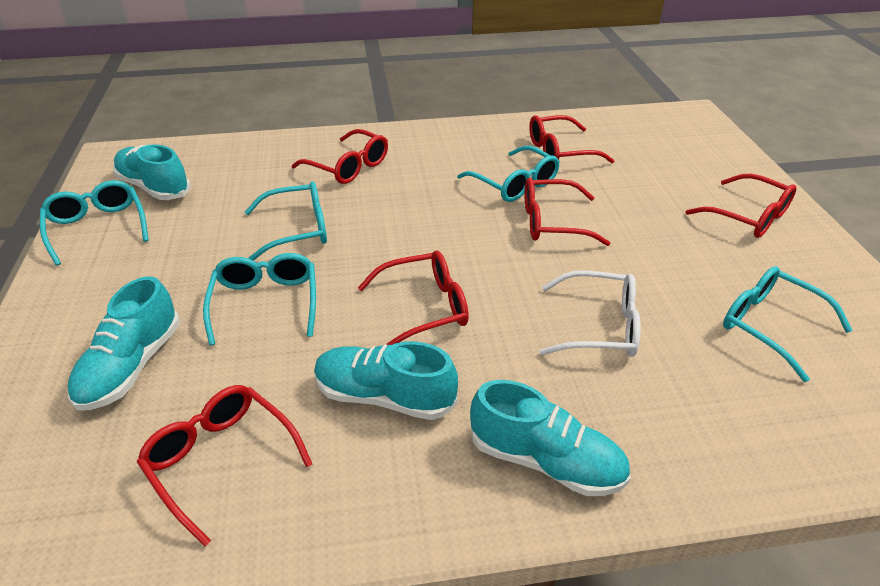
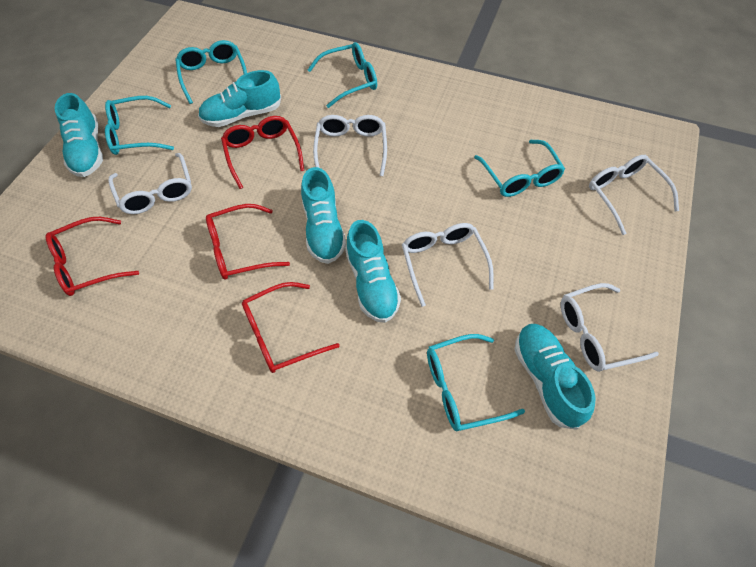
red glasses: [137,385,312,547] [292,129,388,184] [358,251,469,345] [525,177,610,246] [529,115,615,163] [686,174,797,238] = 6 -> [45,217,139,296] [206,204,290,280] [221,116,304,189] [242,282,340,373] = 4
turquoise shoe: [67,276,180,411] [113,144,191,200] [314,341,458,420] [470,380,631,496] = 4 -> [55,93,103,177] [198,70,281,127] [301,167,346,264] [345,220,401,323] [514,324,596,430] = 5
white glasses: [539,270,641,357] = 1 -> [108,153,192,214] [313,115,387,176] [402,223,494,307] [560,283,659,372] [589,155,679,235] = 5

